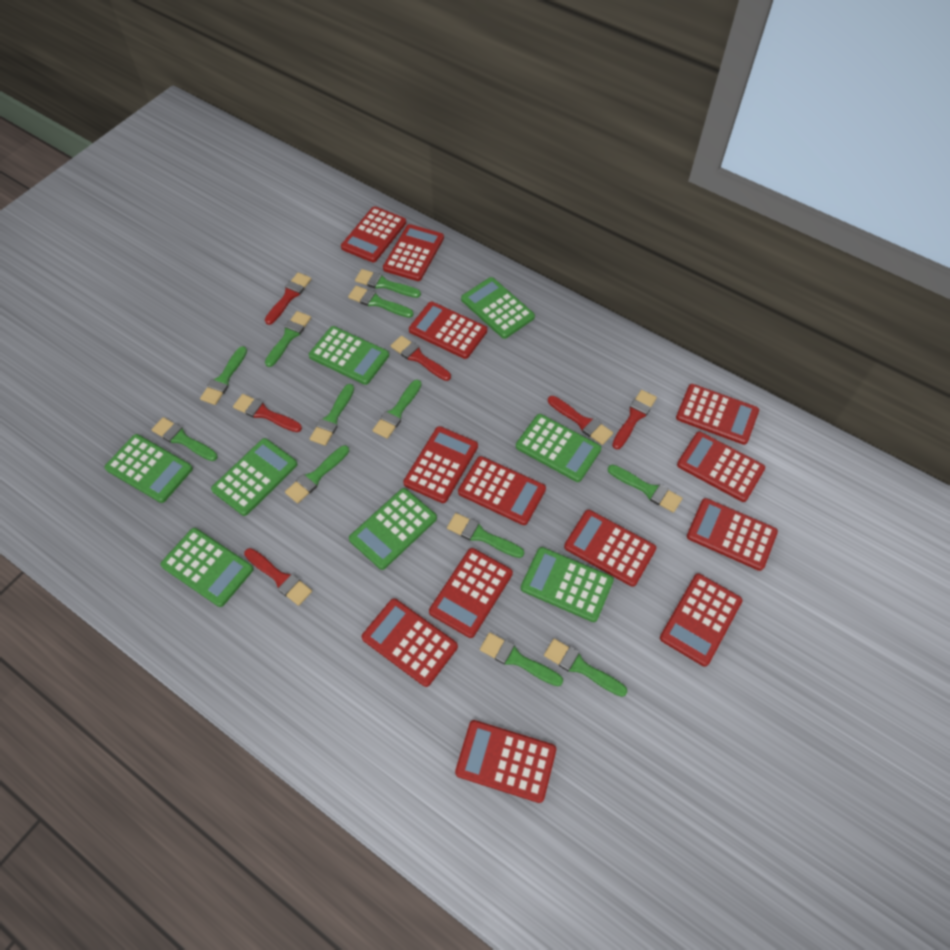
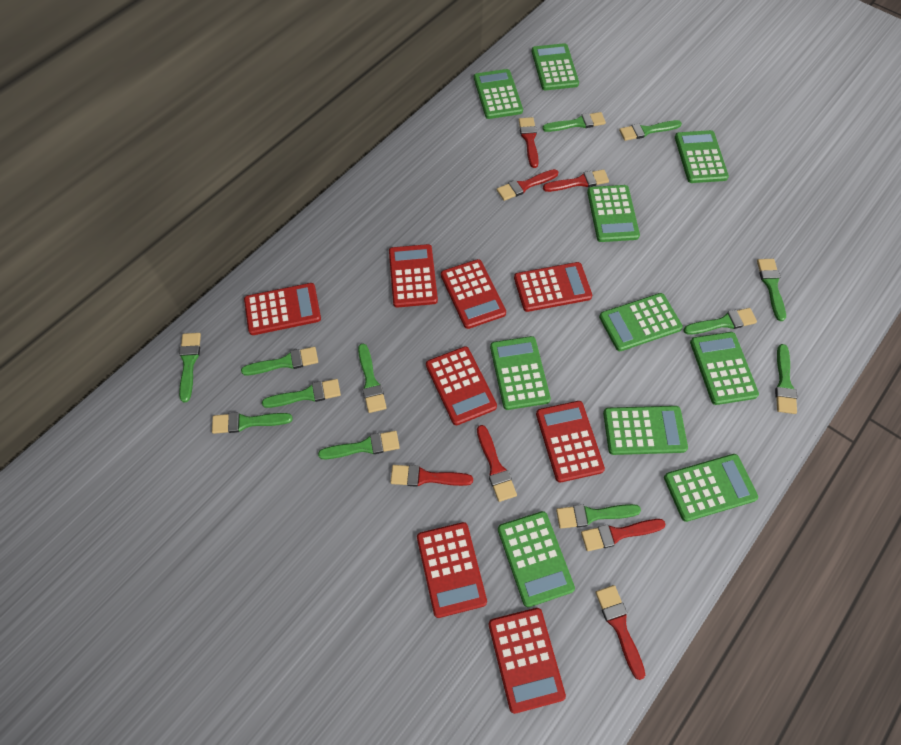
green calculator: [105,434,193,503] [160,528,254,607] [211,438,297,516] [309,326,389,385] [349,488,437,570] [461,277,535,339] [516,414,601,482] [521,547,614,622] = 8 -> [474,69,523,119] [490,336,551,410] [498,511,575,607] [532,43,579,90] [587,185,640,242] [599,293,683,351] [603,406,688,455] [664,454,758,522] [675,130,729,183] [690,332,759,405] = 10
red brush: [233,394,302,432] [244,548,312,606] [265,272,311,325] [391,336,451,381] [548,396,613,445] [612,390,657,449] = 6 -> [390,465,473,487] [477,425,517,502] [497,169,558,201] [519,117,539,168] [543,169,609,192] [581,519,666,551] [595,585,645,680] = 7
red calculator: [341,206,406,262] [362,598,458,687] [383,224,444,281] [403,426,478,503] [409,302,487,359] [429,548,513,638] [455,720,556,803] [458,456,546,525] [564,510,656,587] [660,574,742,666] [676,384,759,445] [677,432,765,502] [687,498,778,571] = 13 -> [244,283,321,335] [389,244,438,308] [417,522,487,618] [426,346,497,425] [441,259,506,329] [489,608,566,714] [514,262,592,312] [536,401,605,483] = 8

